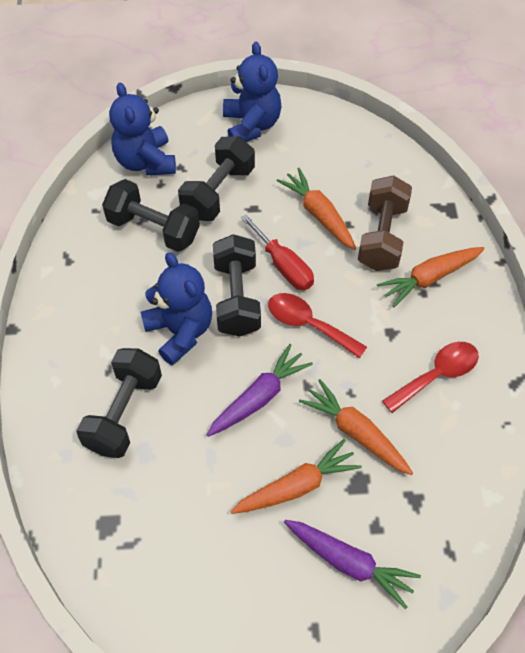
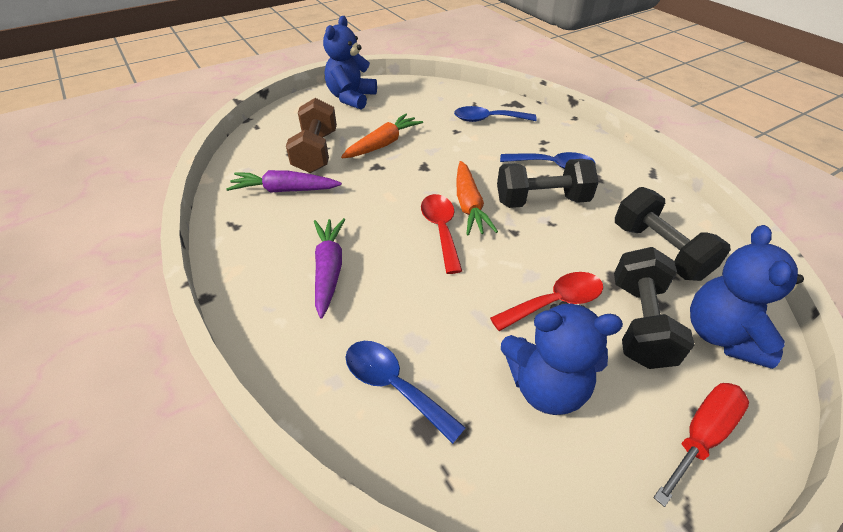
black dumbbell: [76,348,162,458] [102,179,200,252] [178,136,255,221] [213,234,261,337] = 4 -> [497,159,599,208] [614,247,695,369] [615,187,731,281] = 3
blue spoon: none = 0 -> [346,341,466,444] [454,106,537,122] [500,152,596,169] = 3
orange carrot: [231,439,362,514] [277,168,356,250] [299,379,413,475] [377,247,485,307] = 4 -> [341,114,423,158] [457,161,498,236] = 2

